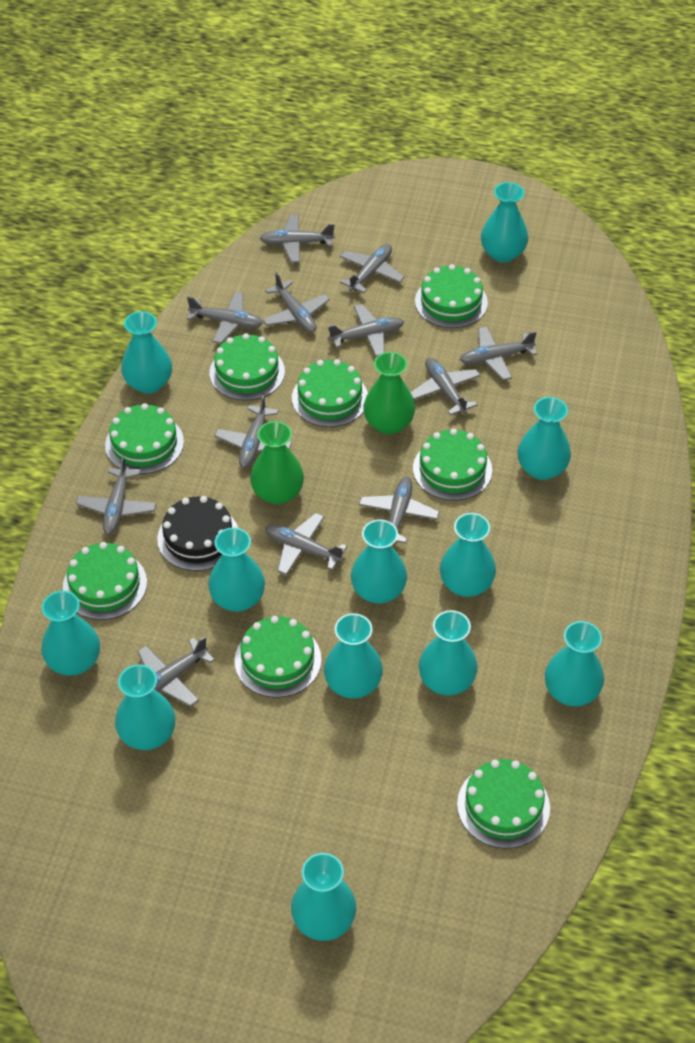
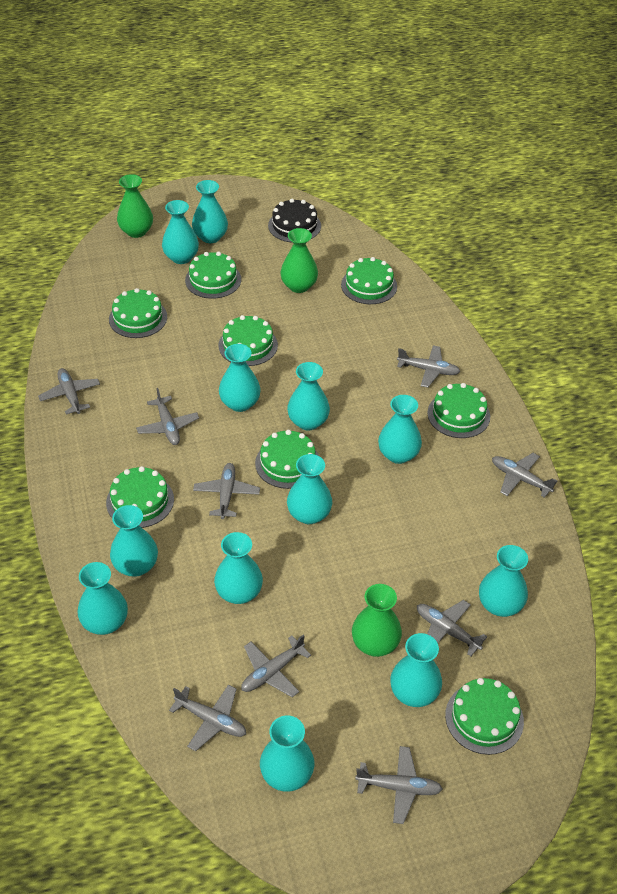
green vase: [250,421,304,505] [363,352,415,434] = 2 -> [117,174,153,238] [280,228,318,293] [352,584,402,657] = 3
grey plane: [76,456,157,535] [138,636,215,707] [187,292,263,344] [215,395,292,468] [260,214,335,263] [262,272,330,333] [265,513,347,575] [328,304,404,357] [340,244,404,293] [359,477,439,543] [410,358,481,415] [460,326,537,381] = 12 -> [38,368,100,414] [136,388,199,445] [169,684,246,751] [193,463,260,519] [241,634,311,697] [355,746,442,824] [397,345,460,388] [417,600,488,656] [492,453,557,498] = 9

